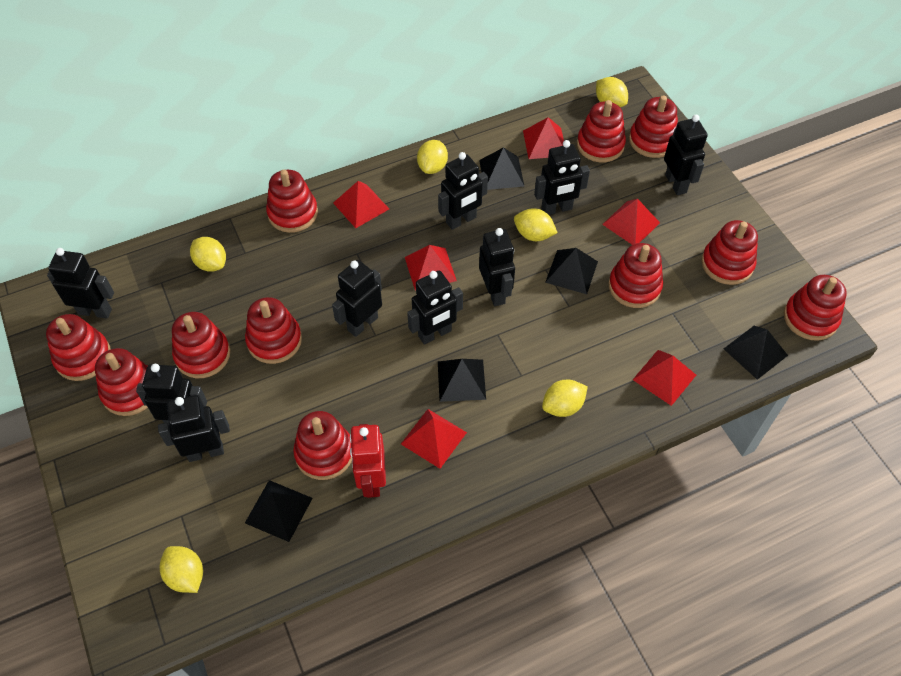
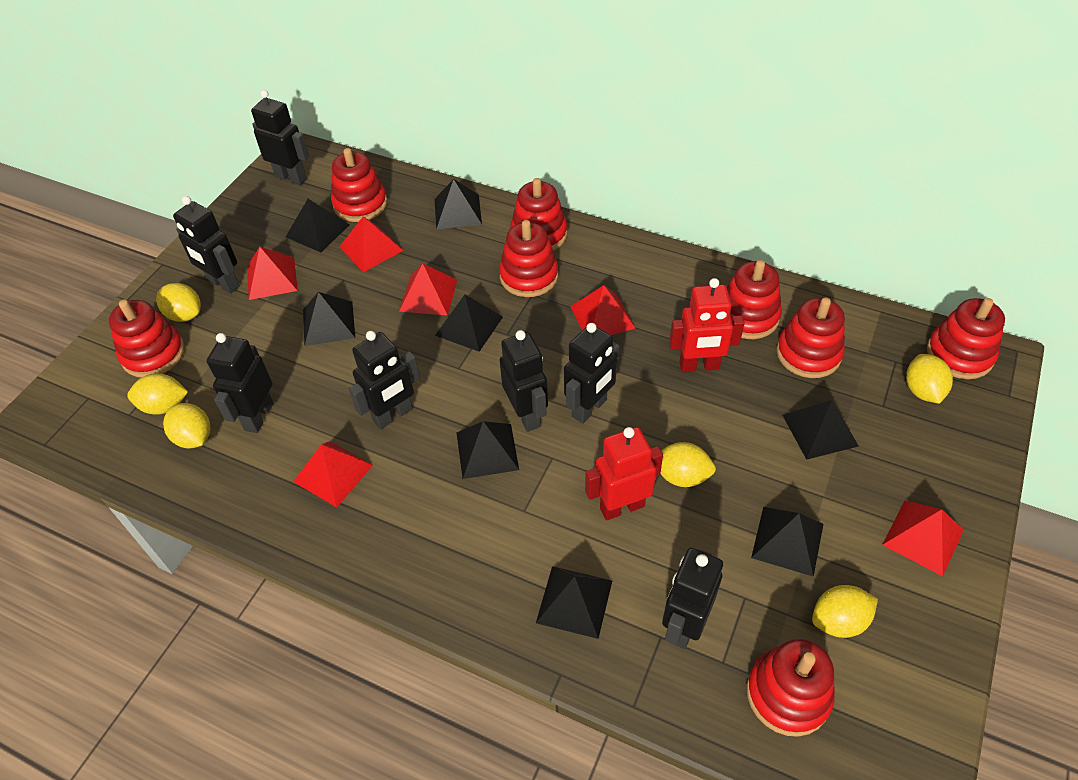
black pyramid: [245,480,313,542] [438,359,486,402] [479,147,524,190] [545,248,598,294] [724,326,788,380] = 5 -> [286,199,349,253] [303,292,355,346] [435,179,482,229] [435,295,503,352] [456,421,519,479] [536,566,612,639] [751,507,823,577] [783,400,859,460] = 8
black robot: [47,248,114,319] [136,364,207,425] [158,395,230,462] [332,260,382,337] [407,271,463,345] [438,152,488,230] [479,228,515,306] [534,140,590,215] [664,115,708,195] = 9 -> [173,196,240,294] [207,333,274,433] [251,90,310,185] [349,331,420,429] [500,330,548,432] [564,323,619,424] [662,548,723,649] = 7
red robot: [350,424,386,498] = 1 -> [585,427,663,520] [669,278,745,372] = 2
red stacking toy: [46,314,111,381] [95,348,148,416] [172,312,230,378] [245,297,302,364] [266,170,318,233] [293,411,352,480] [577,100,626,162] [609,243,663,308] [629,95,678,158] [701,220,758,285] [784,275,847,341] = 11 -> [109,300,185,378] [331,148,387,222] [499,220,558,297] [510,178,567,251] [727,260,782,339] [746,639,835,737] [776,298,845,378] [927,298,1005,379] = 8

